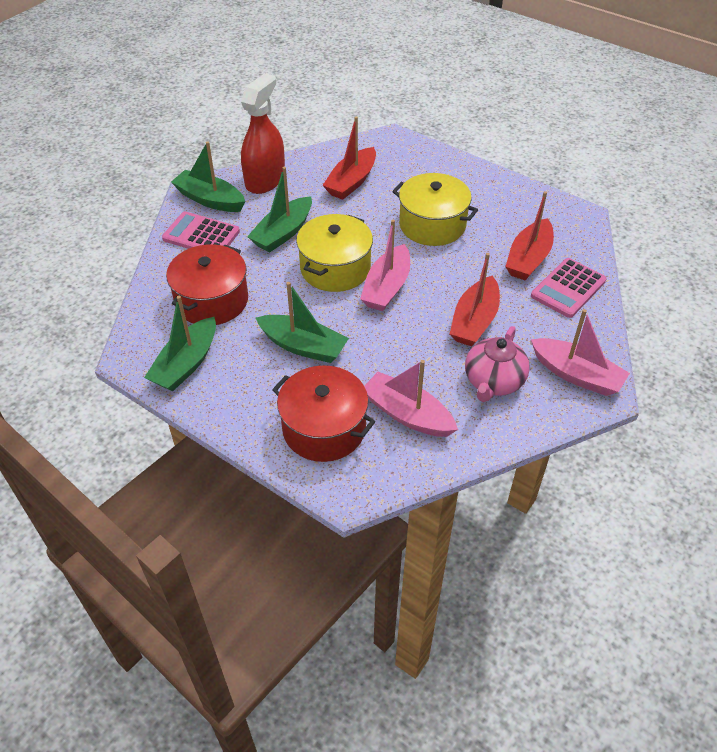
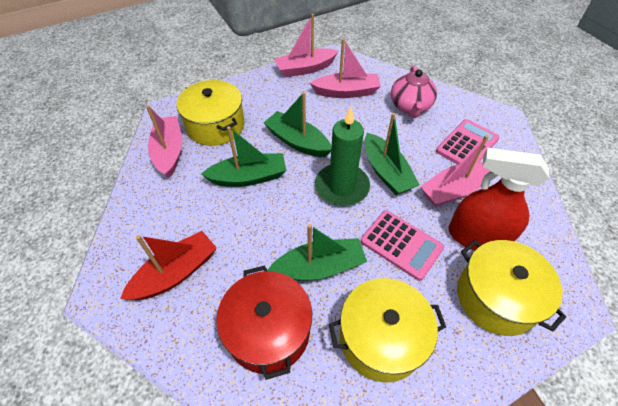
green candle: none = 0 -> [315,107,370,206] = 1
pink boat: [360,220,410,311] [364,360,458,437] [531,309,630,396] = 3 -> [146,105,182,178] [274,14,338,77] [310,38,381,98] [420,135,490,207] = 4
red boat: [322,116,376,200] [450,253,500,346] [505,191,554,280] = 3 -> [120,231,217,300] = 1
red pot: [166,244,248,325] [272,366,375,462] = 2 -> [216,266,312,380] = 1
yellow pot: [296,214,373,292] [392,173,478,246] = 2 -> [177,80,245,146] [329,278,446,383] [457,240,566,336] = 3

